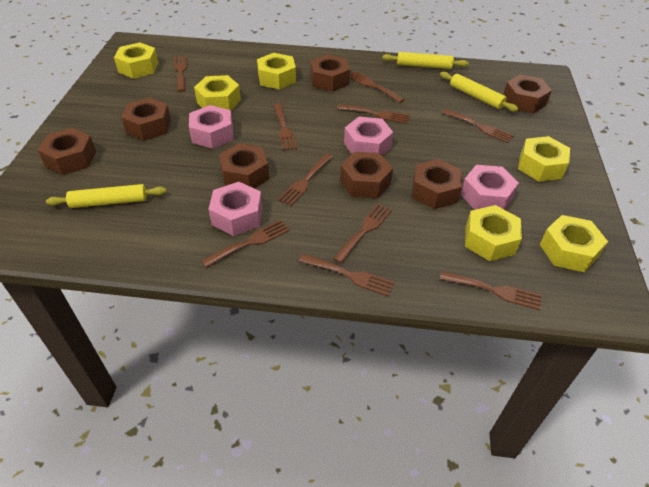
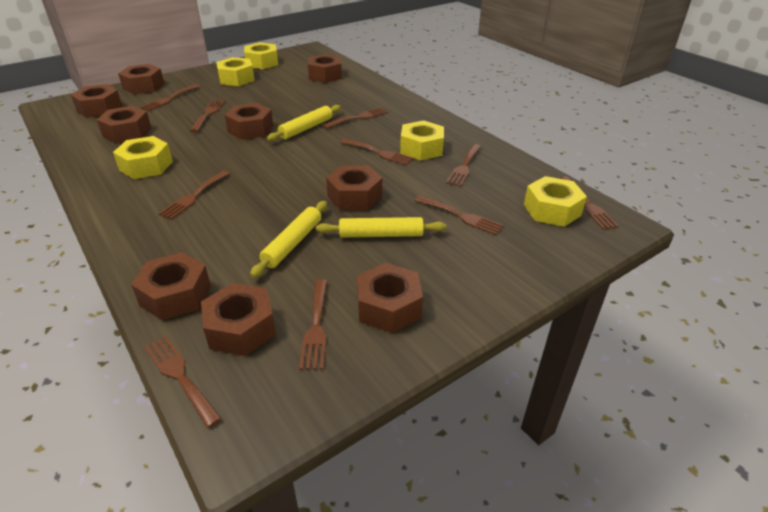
brown nut: [38,128,96,175] [121,97,171,141] [219,143,269,188] [310,55,350,92] [340,152,393,198] [412,159,462,209] [503,75,552,114] = 7 -> [71,84,123,118] [97,106,152,144] [118,64,164,94] [131,252,211,320] [201,283,276,356] [225,103,273,140] [308,54,342,83] [326,165,382,210] [357,263,423,333] = 9
pink nut: [189,105,233,149] [209,182,262,236] [344,117,393,156] [461,165,519,210] = 4 -> none = 0
yellow nut: [114,42,158,79] [194,75,241,110] [257,53,296,90] [465,205,522,261] [518,136,570,182] [540,215,608,272] = 6 -> [113,136,173,179] [216,57,255,86] [244,42,278,69] [400,120,444,161] [524,176,587,227] = 5

